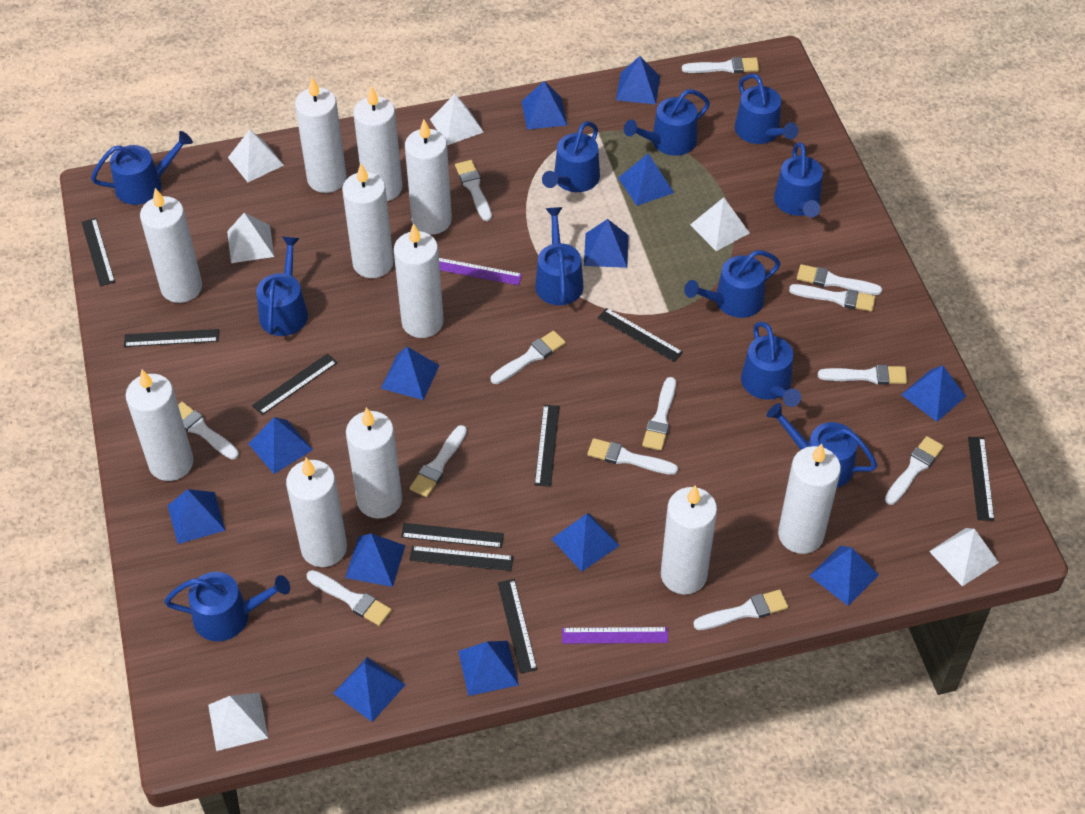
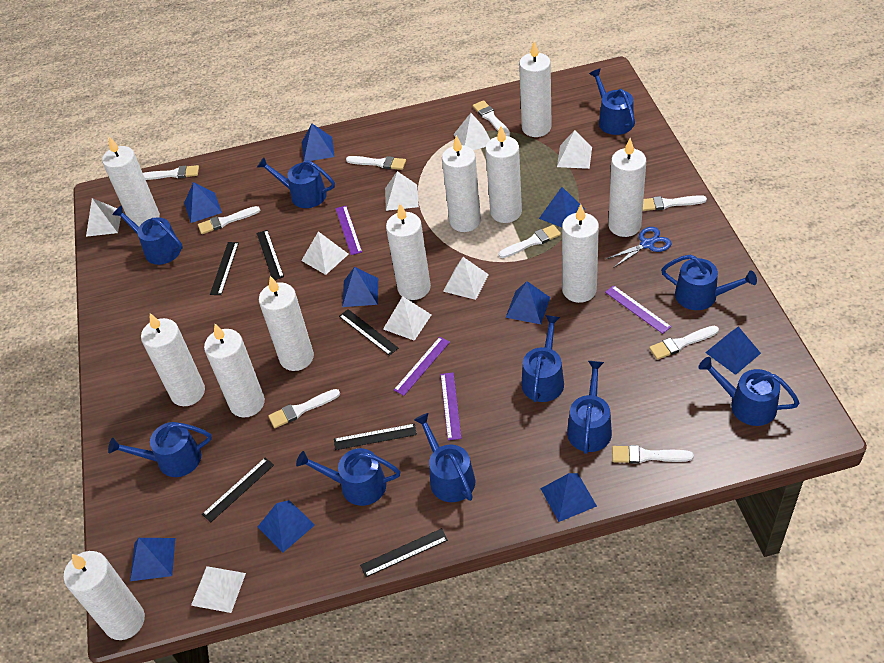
black ruler: [82,218,115,286] [124,329,219,347] [252,353,337,415] [401,523,504,548] [409,546,513,571] [498,579,537,674] [535,405,560,487] [598,308,683,362] [968,437,994,521] = 9 -> [202,458,274,522] [210,242,239,295] [256,230,284,280] [334,424,417,450] [339,309,398,356] [360,528,448,577] = 6
blue pyramid: [167,489,225,544] [248,417,313,474] [333,657,406,722] [345,534,405,587] [381,347,440,400] [458,641,519,696] [521,81,567,130] [551,513,620,572] [584,219,628,268] [616,56,660,104] [618,153,674,206] [810,546,879,606] [901,365,966,422] = 13 -> [130,538,175,581] [184,182,222,223] [258,500,315,552] [302,123,334,161] [342,267,378,307] [505,281,550,324] [539,187,585,227] [540,473,597,522] [705,326,761,375] = 9
blue scissors: none = 0 -> [606,227,672,267] = 1
blue watering can: [91,131,193,205] [164,572,290,641] [256,237,308,336] [535,207,583,305] [542,121,600,192] [624,89,710,156] [684,250,781,318] [735,74,798,144] [741,322,801,407] [767,403,877,488] [774,142,823,218] = 11 -> [108,422,212,477] [112,205,183,265] [257,157,335,208] [296,448,400,506] [414,413,475,502] [521,315,564,402] [567,361,612,454] [589,68,635,135] [661,254,757,310] [698,357,799,426] = 10
purple ruler: [439,258,522,285] [562,627,668,644] = 2 -> [335,206,362,255] [394,337,450,396] [441,372,462,440] [605,285,671,334] = 4
white brush: [178,402,239,460] [307,570,392,626] [410,425,467,497] [455,160,492,221] [491,331,566,384] [587,438,678,475] [642,377,676,451] [682,57,759,73] [693,589,788,630] [789,284,875,312] [797,264,882,295] [818,365,907,385] [885,436,944,505] = 13 -> [143,165,199,180] [198,206,260,234] [268,389,340,428] [346,156,406,170] [473,100,510,136] [499,225,561,258] [612,445,694,464] [643,195,707,211] [649,326,719,360] = 9
white pyramid: [208,692,268,751] [227,213,274,263] [228,130,284,182] [430,94,484,145] [690,197,750,251] [929,528,999,587] = 6 -> [86,198,121,237] [191,566,246,613] [301,231,349,275] [383,296,431,341] [385,171,419,211] [443,257,489,300] [454,113,490,150] [557,130,592,169] = 8

